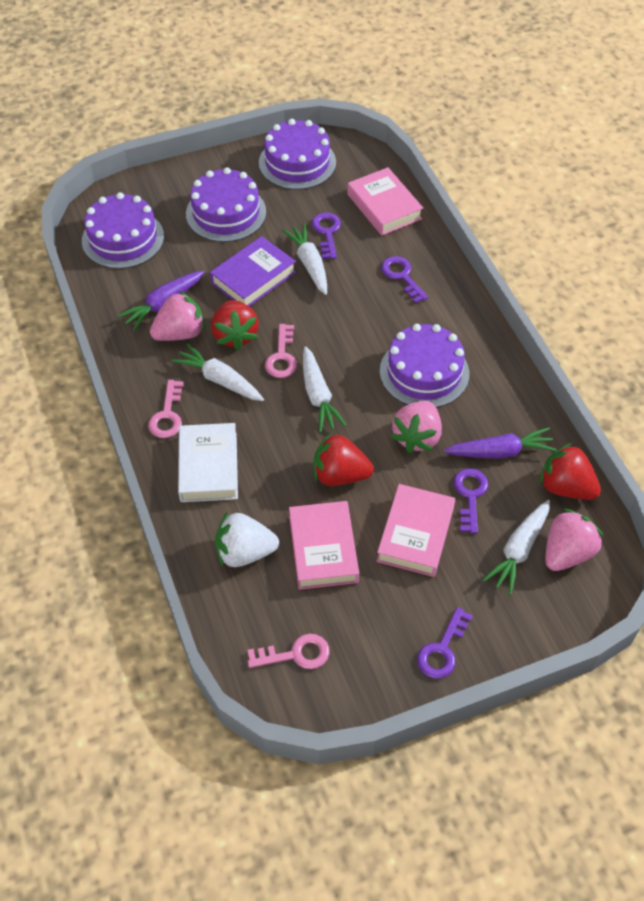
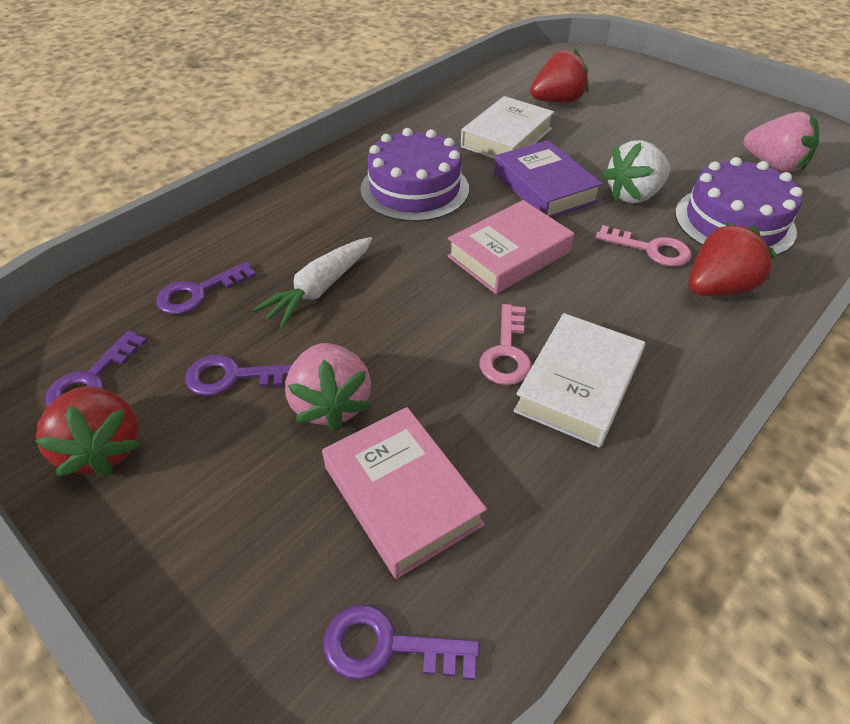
pink book: [289,501,359,590] [347,167,423,236] [377,484,455,577] = 3 -> [322,407,487,579] [447,200,574,294] = 2
pink key: [148,380,184,438] [247,634,330,669] [265,324,297,378] = 3 -> [479,304,532,385] [595,225,692,267] = 2
pink strawberry: [150,291,205,341] [390,401,442,453] [545,509,604,571] = 3 -> [285,343,371,431] [744,112,819,172] = 2
purple cake: [82,192,164,269] [186,167,266,242] [259,119,336,190] [380,324,470,408] = 4 -> [360,128,469,222] [675,157,803,256] = 2
purple carrot: [117,270,204,331] [444,427,557,459] = 2 -> none = 0
white book: [178,423,238,502] = 1 -> [461,96,554,159] [514,313,645,448] = 2
white carrot: [171,343,264,401] [282,223,327,295] [303,346,347,433] [483,500,550,595] = 4 -> [252,237,372,328] = 1

